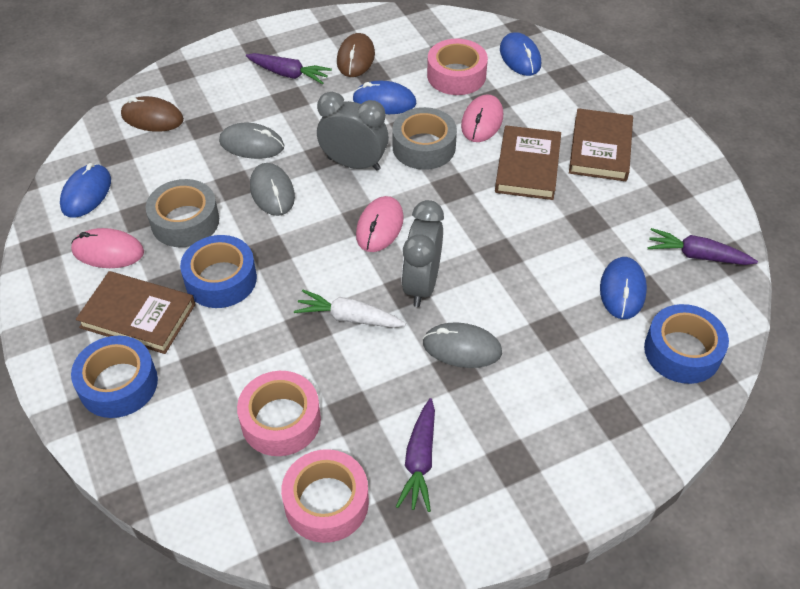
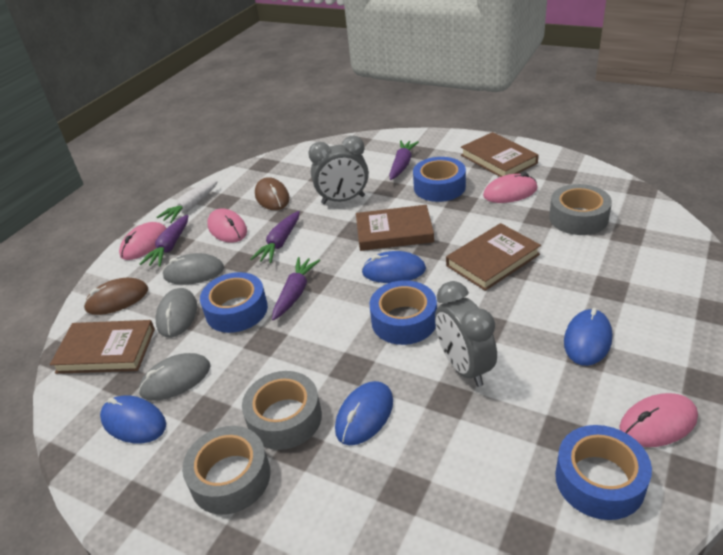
blue tape: [71,336,158,418] [180,235,257,308] [644,304,729,384] = 3 -> [200,272,268,333] [369,280,437,345] [413,157,466,202] [555,425,652,520] = 4
brown book: [76,271,195,354] [495,125,561,200] [569,108,633,181] = 3 -> [50,320,155,374] [356,205,434,251] [446,223,541,291] [461,132,539,177] = 4
grey tape: [146,179,219,247] [392,107,457,170] = 2 -> [182,426,271,515] [242,371,322,450] [549,184,612,235] = 3
pink mouse: [71,228,144,268] [356,196,404,252] [461,95,503,142] = 3 -> [119,222,167,260] [207,208,247,243] [483,173,538,203] [619,393,698,447] = 4
pink tape: [237,371,321,456] [281,449,369,543] [427,39,488,95] = 3 -> none = 0
purple carrot: [246,53,332,84] [396,398,435,512] [647,228,758,265] = 3 -> [140,215,188,267] [250,211,300,263] [272,257,320,321] [389,140,419,180] = 4

